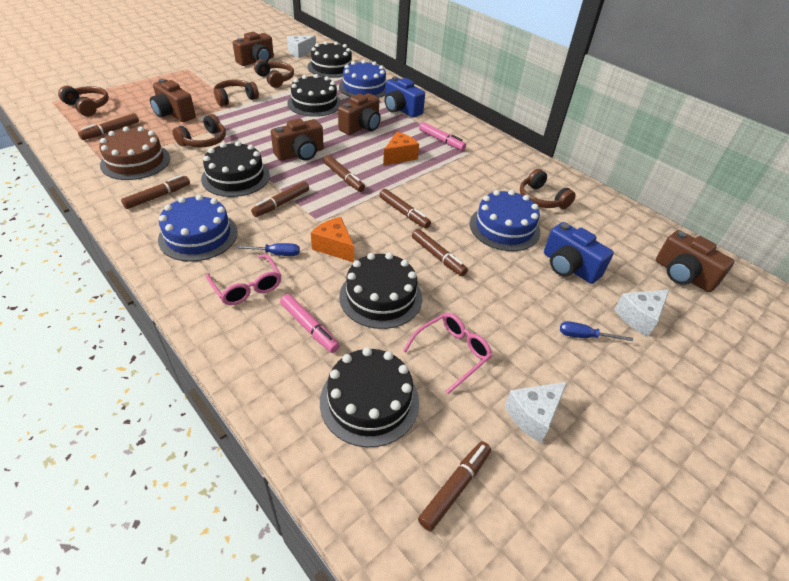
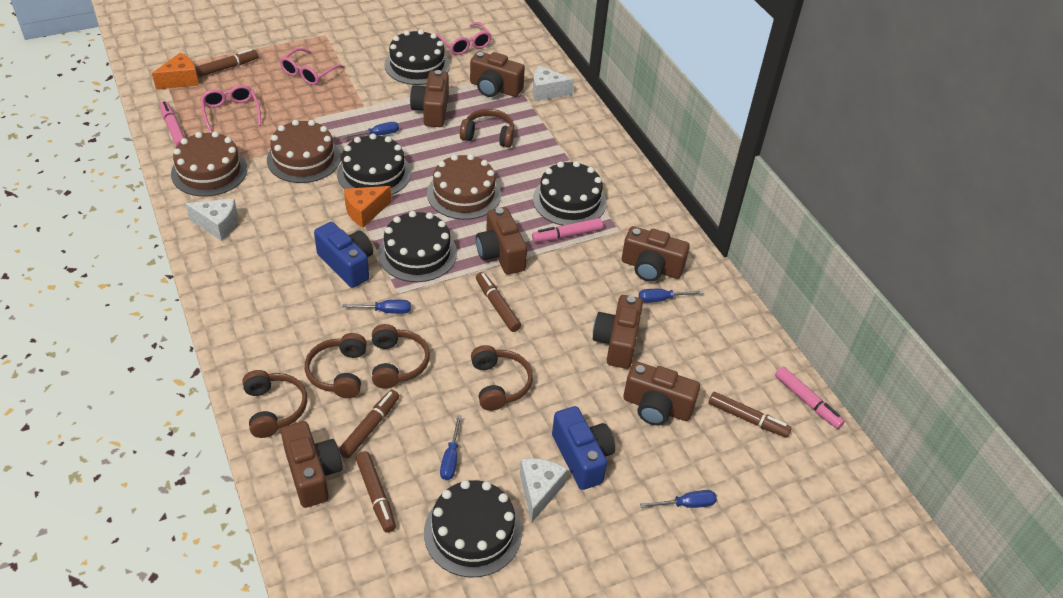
blue cake: [158,194,238,262] [339,60,386,98] [470,190,540,251] = 3 -> none = 0
blue screwdriver: [235,243,300,256] [560,321,633,341] = 2 -> [342,122,399,139] [342,300,411,314] [440,415,462,480] [639,289,704,303] [640,490,717,508] = 5
brown cake: [99,126,170,180] = 1 -> [171,131,248,196] [267,120,341,183] [427,154,501,220] = 3
brown camera: [150,79,196,122] [233,32,274,66] [271,118,324,161] [338,93,381,135] [656,230,735,292] = 5 -> [281,421,343,508] [410,70,449,127] [470,51,525,97] [476,207,527,275] [593,295,643,369] [622,226,690,281] [623,361,700,425] = 7
brown marker: [78,113,139,140] [121,175,190,209] [251,181,309,217] [323,155,365,192] [379,189,431,228] [412,229,468,276] [418,441,491,531] = 7 -> [195,49,258,77] [339,390,399,459] [356,451,396,533] [476,272,521,332] [709,392,792,438] = 5
pink glasses: [206,254,281,305] [403,313,492,394] = 2 -> [200,85,261,133] [280,48,345,85] [436,22,492,55] = 3
pink marker: [280,294,340,353] [419,122,466,151] = 2 -> [160,101,185,147] [532,218,603,242] [775,367,845,429] = 3

